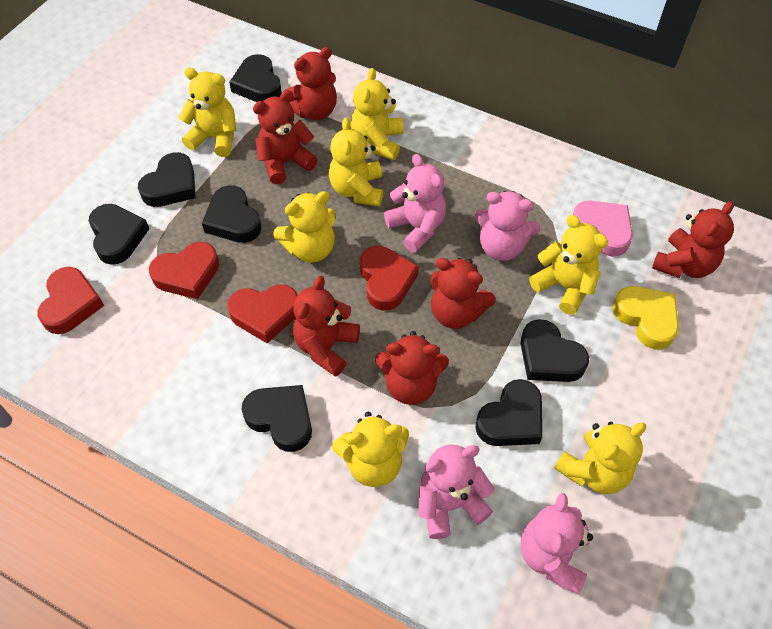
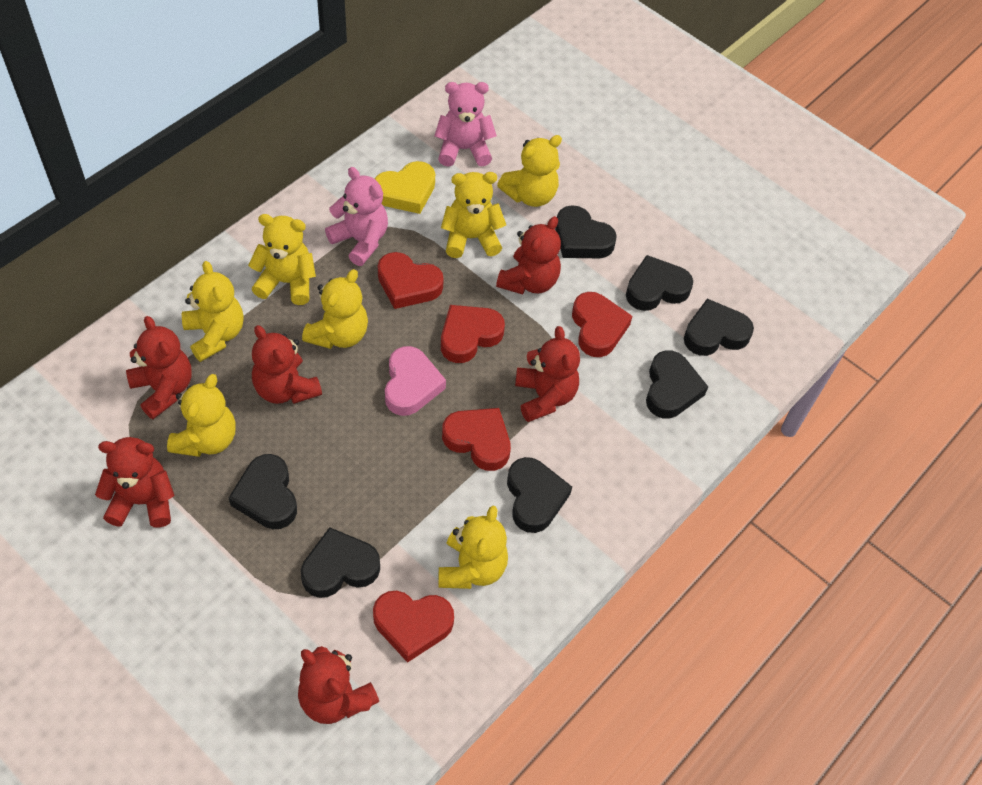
pink teddy bear: [384,154,446,253] [418,444,494,539] [474,191,540,261] [521,493,593,594] = 4 -> [325,167,388,266] [434,82,497,167] = 2
red heart: [37,267,104,334] [149,242,219,299] [227,284,298,344] [360,246,419,311] = 4 -> [373,591,454,663] [378,252,444,309] [441,305,505,363] [442,408,511,471] [572,292,633,357] = 5

